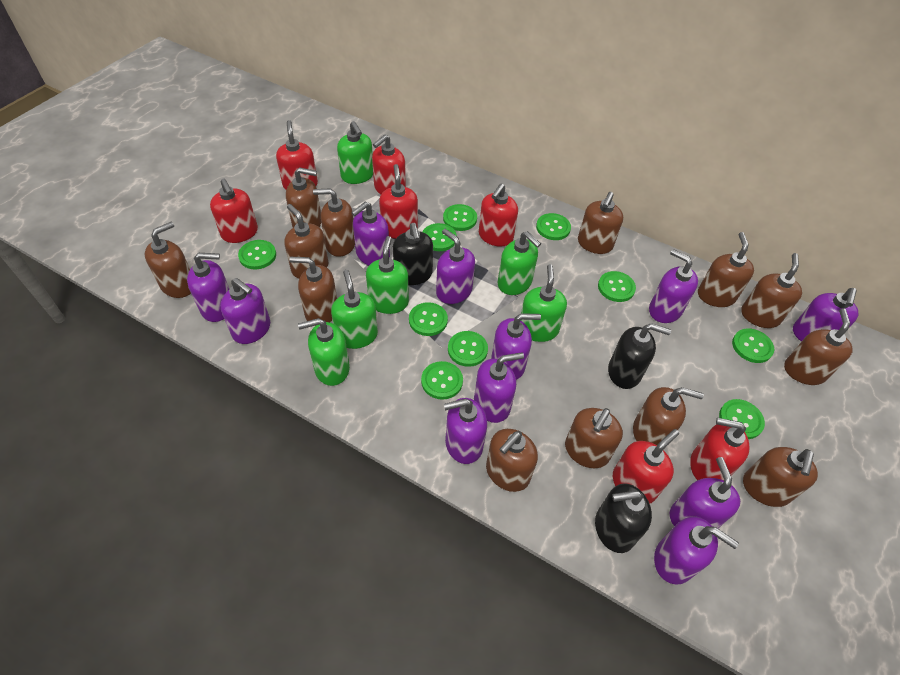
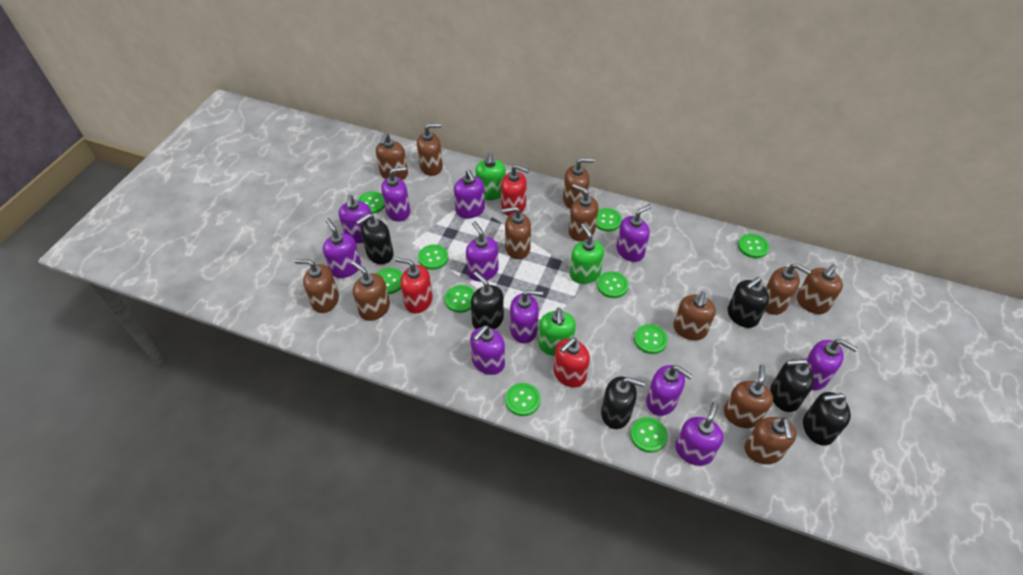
black soap dispenser: [393,223,433,285] [595,483,652,553] [608,323,671,389] = 3 -> [356,213,394,264] [471,272,504,329] [601,376,645,429] [727,277,769,328] [770,359,814,412] [803,392,851,445] = 6
brown soap dispenser: [145,222,191,298] [284,204,329,279] [286,167,321,228] [289,257,337,326] [313,188,355,257] [486,429,538,492] [565,408,623,468] [578,192,623,254] [633,387,704,445] [698,232,754,307] [742,253,802,328] [743,447,818,507] [784,308,853,385] = 13 -> [295,259,339,313] [352,261,390,321] [376,133,408,180] [417,123,443,176] [502,207,531,259] [563,158,594,209] [569,184,598,241] [673,291,716,340] [724,364,773,428] [744,417,797,464] [765,263,811,315] [797,264,843,314] = 12
green soap dispenser: [298,318,350,386] [331,270,378,349] [337,121,373,184] [366,236,409,314] [498,231,541,295] [521,264,567,342] = 6 -> [475,152,506,200] [538,308,576,356] [570,223,604,284] = 3
red soap dispenser: [210,179,258,243] [276,120,318,190] [372,134,406,195] [379,164,418,239] [479,183,518,247] [613,429,679,504] [690,418,750,480] = 7 -> [395,257,433,313] [501,165,529,216] [553,338,590,388] = 3

